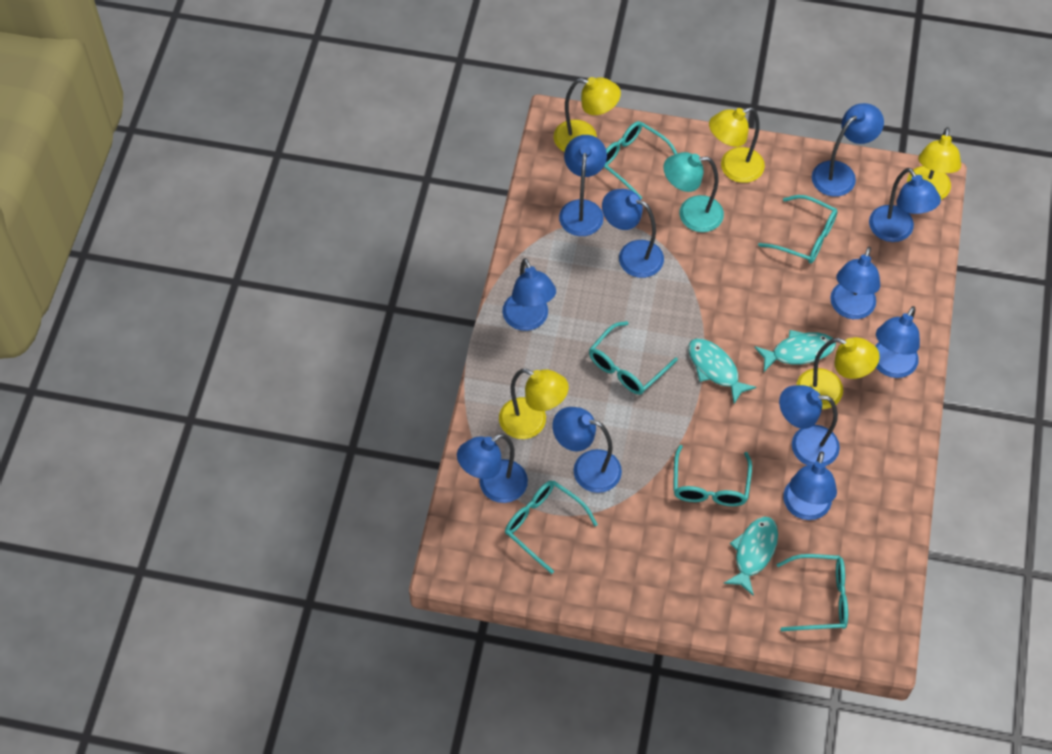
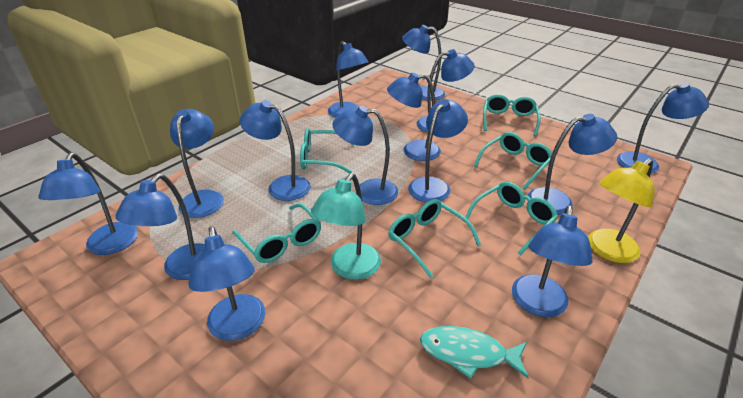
blue lamp: [457,434,528,503] [502,258,556,331] [552,407,622,493] [559,135,607,236] [602,189,664,278] [779,385,840,466] [783,451,837,520] [812,103,884,197] [830,246,880,319] [869,168,941,242] [875,306,920,378] = 11 -> [39,153,138,255] [115,174,205,280] [170,109,224,218] [189,226,265,341] [239,100,311,201] [328,41,369,118] [332,106,398,205] [387,73,441,161] [402,25,445,101] [408,99,468,202] [416,49,475,132] [512,206,593,317] [527,114,617,215] [617,82,709,174] = 14
turquoise fish: [688,338,757,404] [723,517,778,596] [755,330,836,372] = 3 -> [420,326,529,379] = 1
yellow lamp: [499,369,569,439] [553,77,621,152] [709,107,765,183] [796,337,880,409] [907,127,961,200] = 5 -> [588,158,654,263] = 1

